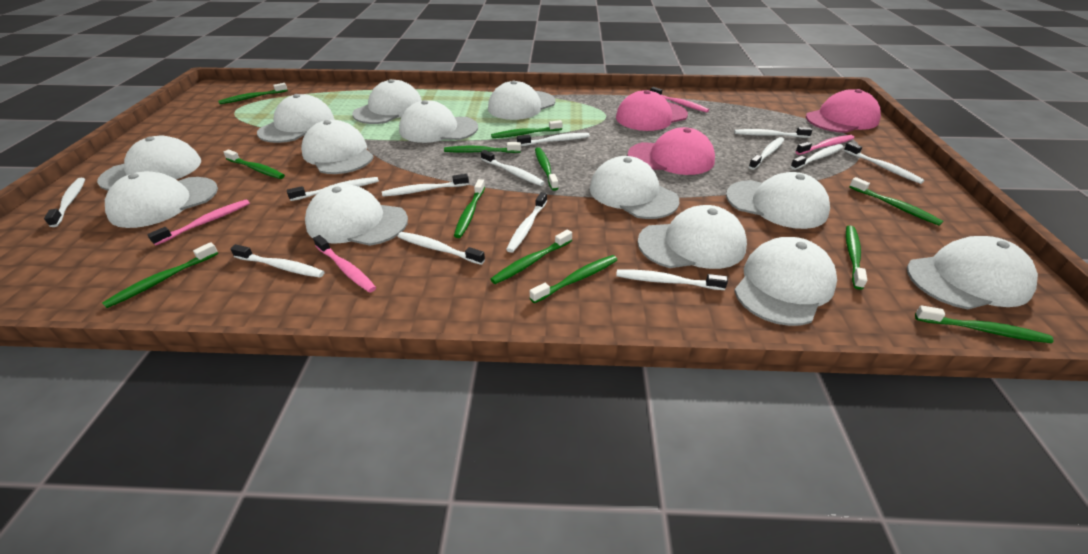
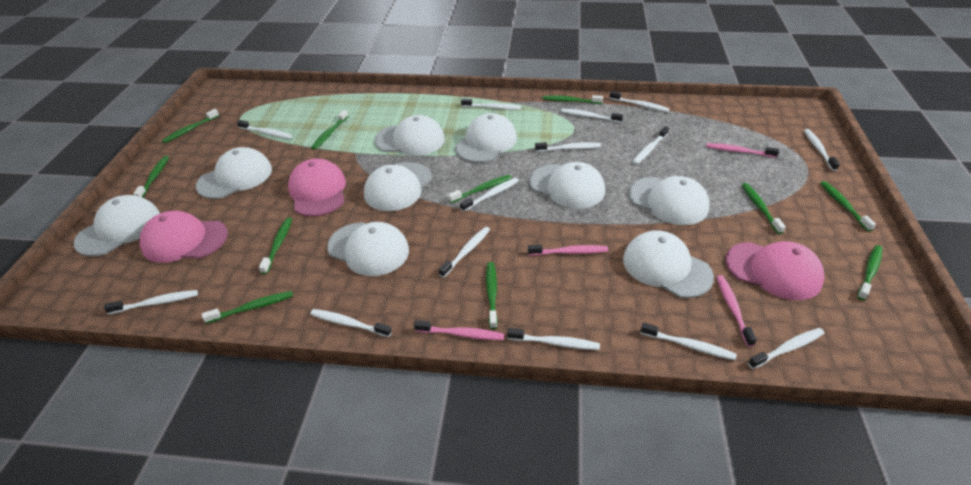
green toothbrush: [102,242,218,308] [218,83,288,104] [224,149,285,179] [444,142,521,153] [454,179,485,238] [491,120,562,138] [491,229,572,284] [530,255,617,303] [535,147,558,191] [846,226,867,290] [849,177,943,226] [915,305,1054,343] = 12 -> [133,156,169,197] [162,109,219,143] [202,291,293,324] [259,218,292,274] [311,110,348,150] [448,174,512,203] [486,262,498,329] [543,95,603,104] [742,183,786,234] [820,181,876,232] [858,245,883,300] = 11
white cap: [97,136,201,190] [105,171,218,228] [257,94,334,143] [301,120,374,174] [305,184,408,246] [352,79,422,124] [399,100,478,143] [488,81,556,120] [590,156,679,219] [637,205,747,269] [726,172,830,229] [734,237,837,326] [907,236,1038,309] = 13 -> [73,195,160,256] [196,147,272,199] [327,222,409,276] [364,162,432,211] [374,115,445,156] [455,113,517,163] [529,162,605,209] [623,230,714,298] [628,176,709,225] = 9
white toothbrush: [44,178,85,227] [230,244,325,278] [287,177,379,201] [382,174,469,197] [398,232,485,265] [481,150,545,186] [506,192,547,253] [517,133,590,146] [616,269,728,290] [734,127,812,138] [749,137,784,170] [790,144,843,170] [844,142,924,184] = 13 -> [104,290,198,314] [237,120,292,139] [310,309,392,337] [439,227,490,278] [460,178,519,212] [461,99,521,110] [507,328,600,350] [535,142,601,152] [561,109,623,123] [609,91,669,112] [632,126,669,164] [640,323,737,360] [748,328,825,369] [804,129,840,171] = 14

